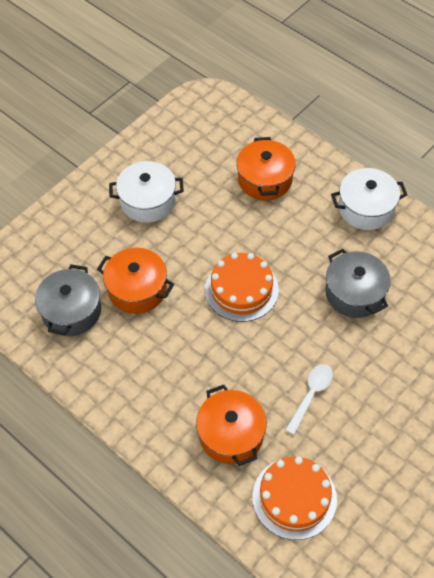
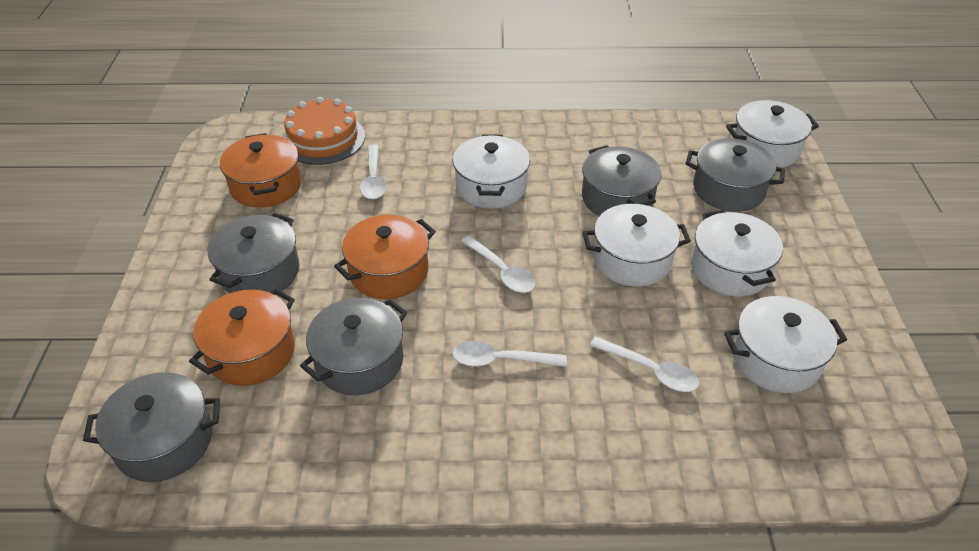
grey pot: [35,264,101,336] [325,249,391,318] = 2 -> [83,372,220,482] [208,213,299,293] [300,298,407,395] [582,145,661,216] [686,138,785,212] = 5
orange cake: [205,253,279,322] [253,457,337,540] = 2 -> [282,97,365,165] = 1
white pot: [109,161,184,223] [331,168,407,230] = 2 -> [453,134,530,209] [582,204,691,287] [691,210,783,297] [724,296,847,393] [726,100,819,168] = 5
white spoon: [285,364,333,435] = 1 -> [360,144,387,199] [452,341,567,367] [461,236,536,293] [590,336,699,392] = 4

